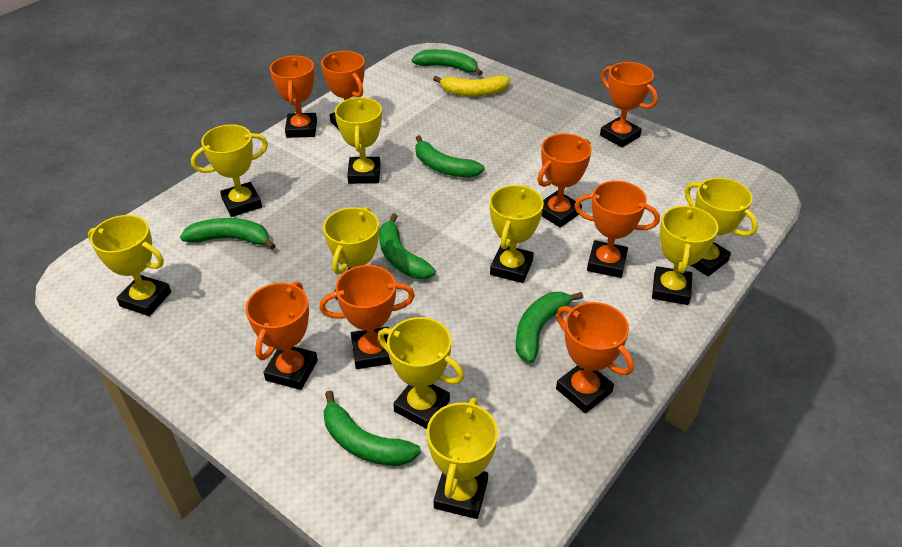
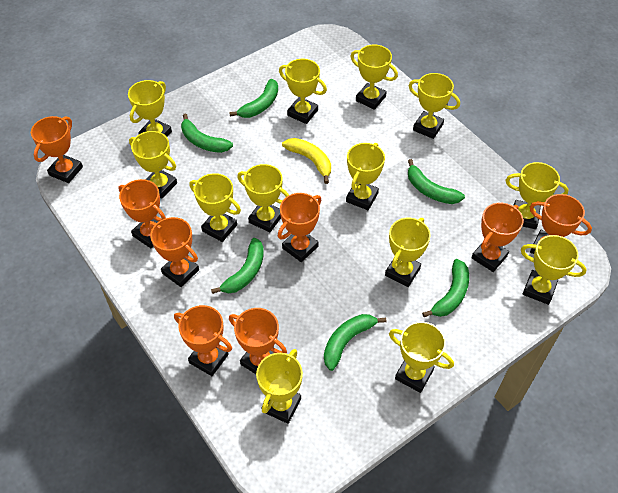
yellow trophy: [88,215,171,316] [191,124,268,217] [323,207,379,300] [335,97,382,184] [378,317,464,429] [427,398,498,519] [490,185,544,283] [652,205,718,305] [685,178,758,276] = 9 -> [128,80,172,137] [129,131,177,199] [190,173,241,242] [237,164,289,233] [256,349,303,424] [279,59,327,124] [346,143,385,210] [350,45,398,110] [385,218,431,287] [389,322,454,393] [408,73,460,139] [505,162,569,229] [521,235,587,305] = 13

